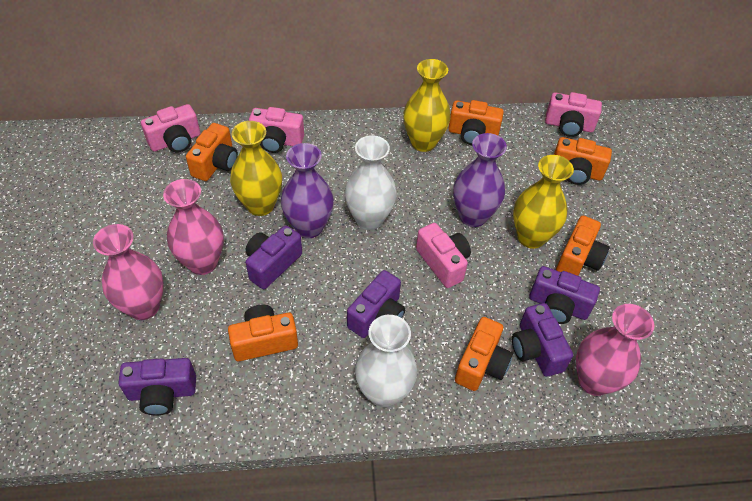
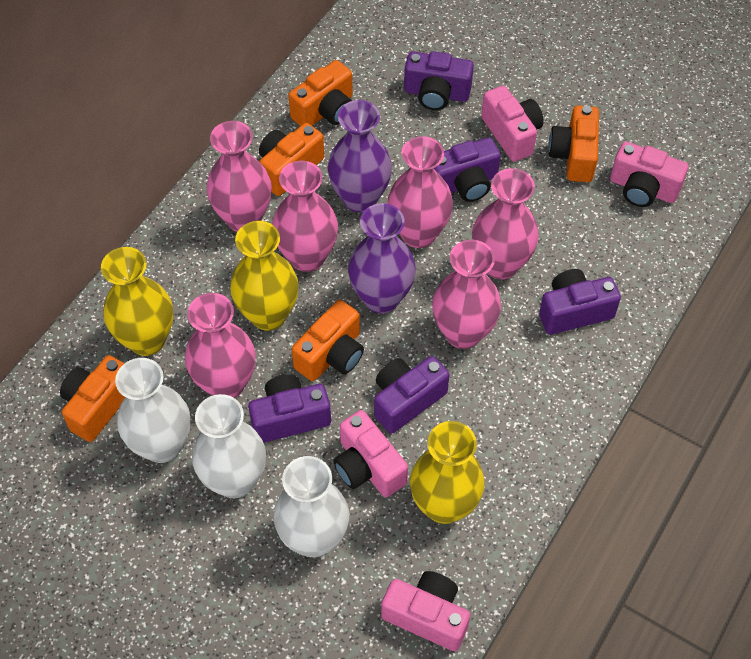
orange camera: [186,123,238,181] [228,305,298,361] [448,100,504,145] [455,317,513,391] [554,137,612,185] [556,216,610,276] = 6 -> [60,355,125,442] [259,123,324,196] [288,60,353,126] [291,300,364,381] [548,105,599,182] = 5
pink vase: [93,224,164,320] [163,179,224,275] [576,304,654,396] = 3 -> [185,293,256,398] [207,121,272,232] [272,161,338,272] [387,136,453,248] [432,240,501,349] [472,168,539,279] = 6
white vase: [345,135,397,230] [355,315,417,407] = 2 -> [115,358,191,463] [192,394,266,498] [274,456,349,557] = 3

